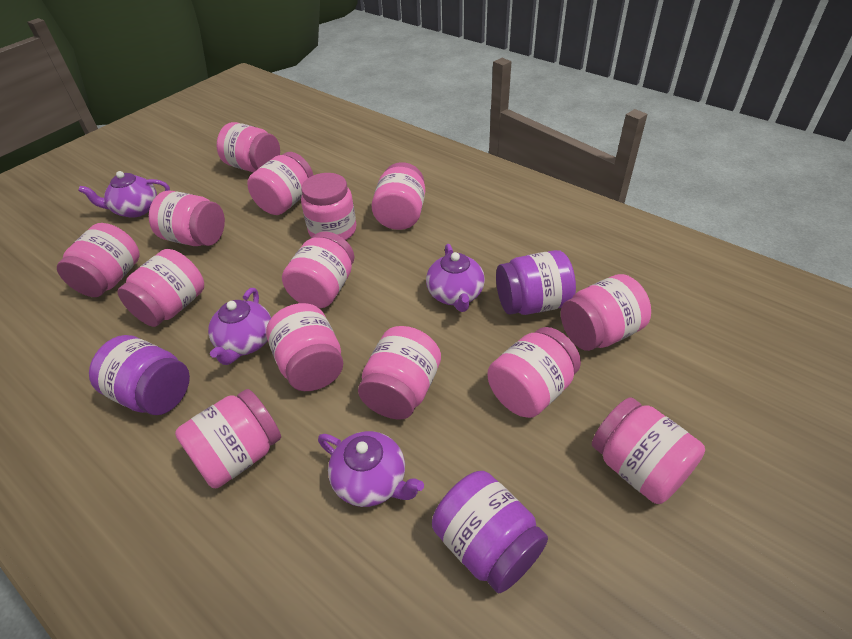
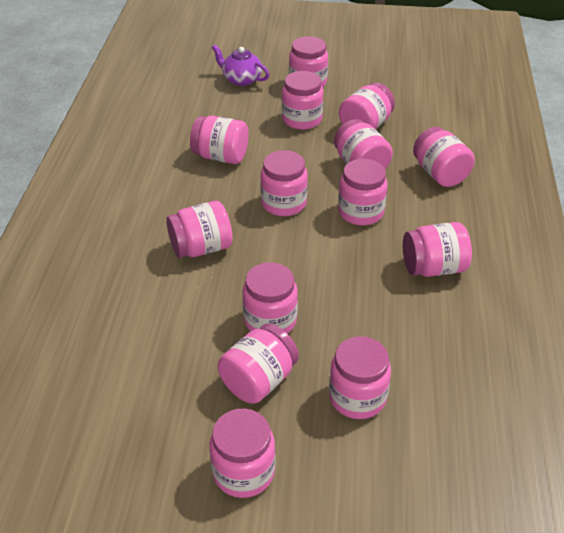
purple jar: [89,335,190,415] [432,471,548,593] [496,250,576,315] = 3 -> none = 0
purple teapot: [78,171,170,218] [208,288,271,365] [318,431,424,507] [426,244,485,312] = 4 -> [212,45,269,86] = 1

